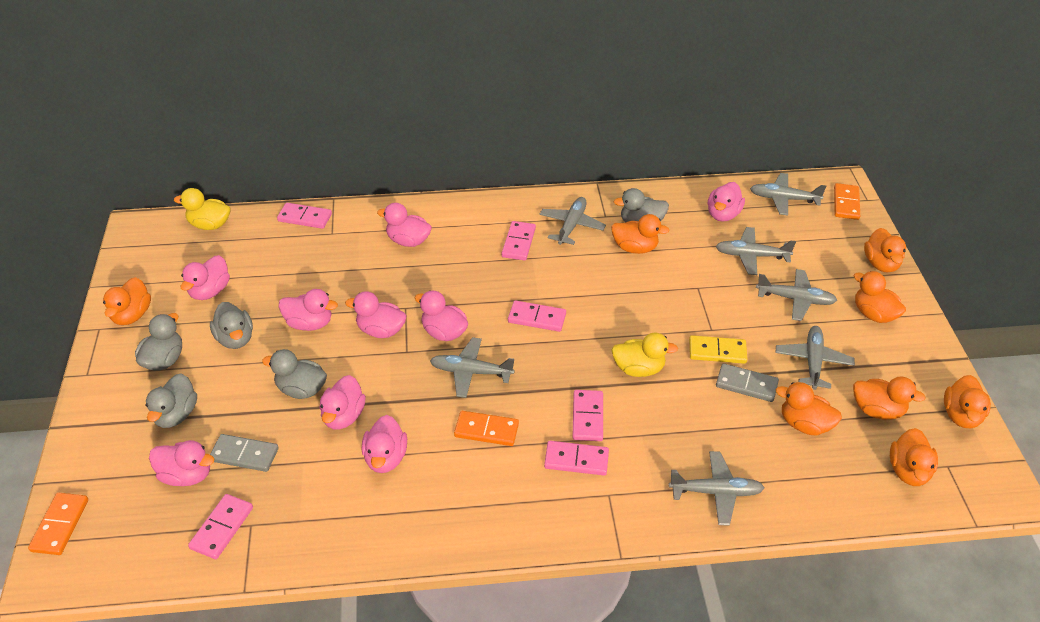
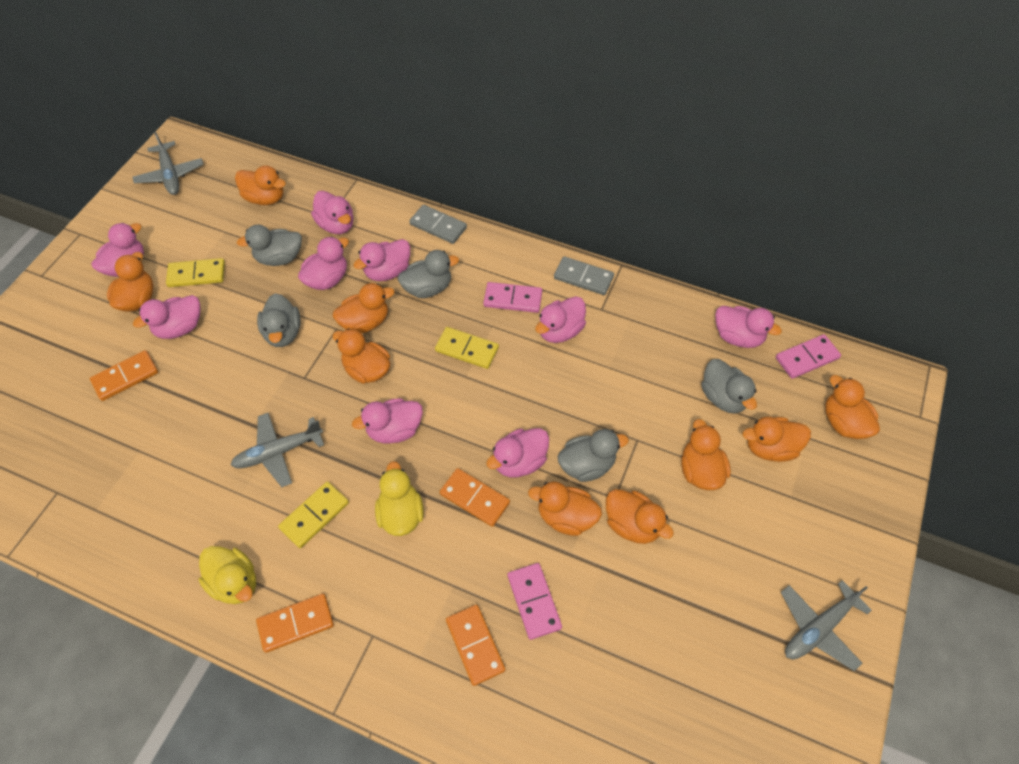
grey plane: [430,337,515,398] [539,197,606,245] [669,451,765,526] [715,227,796,275] [750,173,826,215] [756,269,837,321] [776,326,855,390] = 7 -> [133,132,204,195] [231,413,324,487] [781,580,872,671] = 3
orange domino: [28,493,88,555] [454,411,519,446] [834,183,860,220] = 3 -> [90,350,158,401] [256,594,334,653] [440,468,510,527] [446,605,505,686] = 4
orange duck: [103,277,151,325] [611,214,670,254] [776,382,842,435] [853,271,906,323] [853,376,926,420] [864,228,906,273] [890,428,938,486] [944,375,991,428] = 8 -> [107,252,153,312] [235,165,286,205] [332,328,390,384] [333,283,395,333] [528,481,602,536] [606,489,674,544] [681,419,731,490] [742,417,811,462] [825,375,880,439] = 9
pink domino: [188,494,253,559] [277,203,332,229] [502,221,536,261] [508,300,566,332] [544,441,609,476] [572,390,603,441] = 6 -> [483,282,542,313] [508,563,562,640] [776,334,841,379] = 3
yellow domino: [689,335,747,364] = 1 -> [166,258,225,287] [278,482,349,548] [435,327,499,369] = 3

